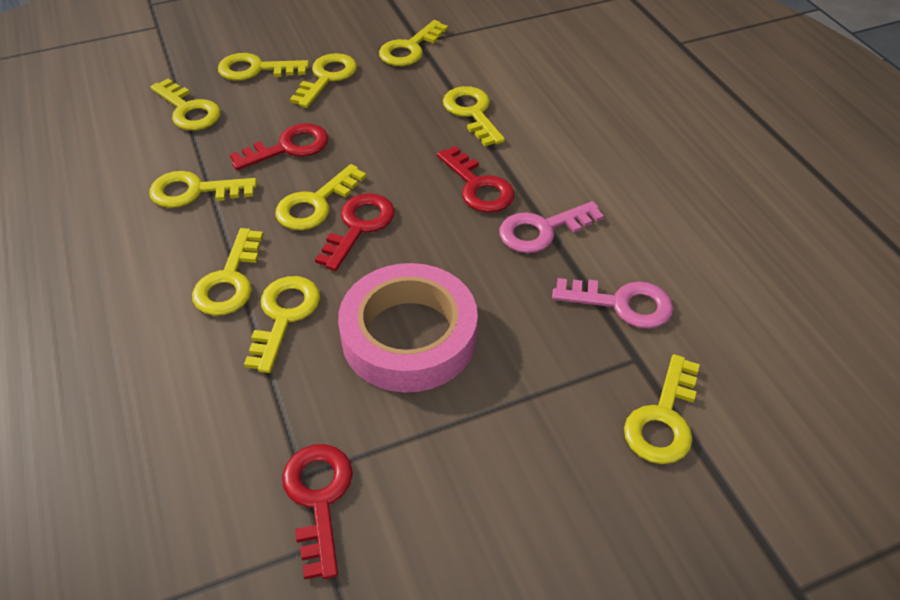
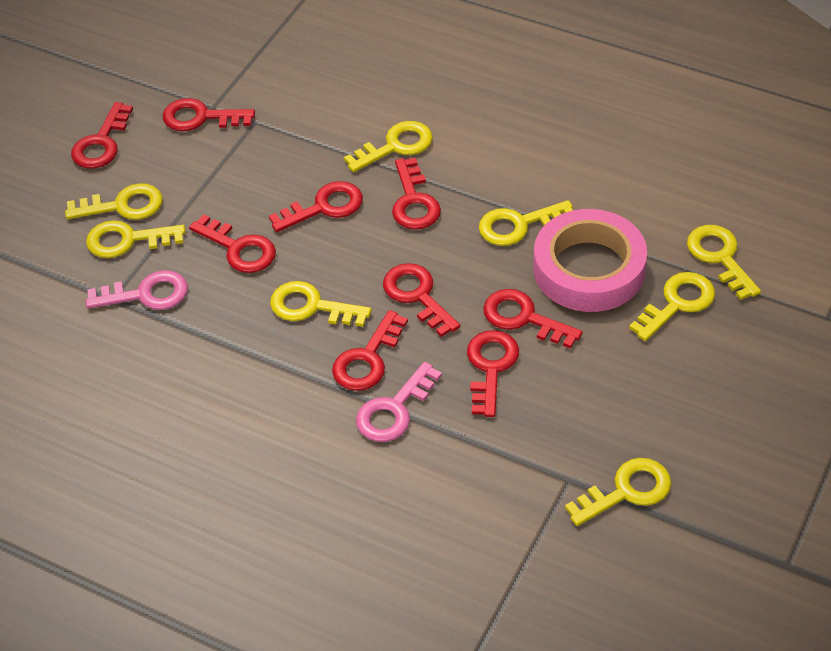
red key: [229,123,328,170] [282,444,353,579] [315,193,395,271] [437,146,514,213] = 4 -> [71,102,133,169] [163,98,255,131] [189,215,276,273] [269,181,363,232] [332,310,408,391] [383,263,460,337] [392,158,441,229] [467,330,519,417] [483,289,583,349] = 9
yellow key: [149,171,257,208] [150,79,221,130] [192,228,263,316] [218,53,309,81] [244,276,320,373] [275,164,366,230] [290,53,357,108] [379,20,448,66] [443,86,505,146] [624,354,700,464] = 10 -> [65,183,163,220] [86,220,185,258] [270,281,372,327] [344,121,433,172] [479,200,573,246] [565,458,671,526] [629,272,715,341] [687,225,761,300] = 8

